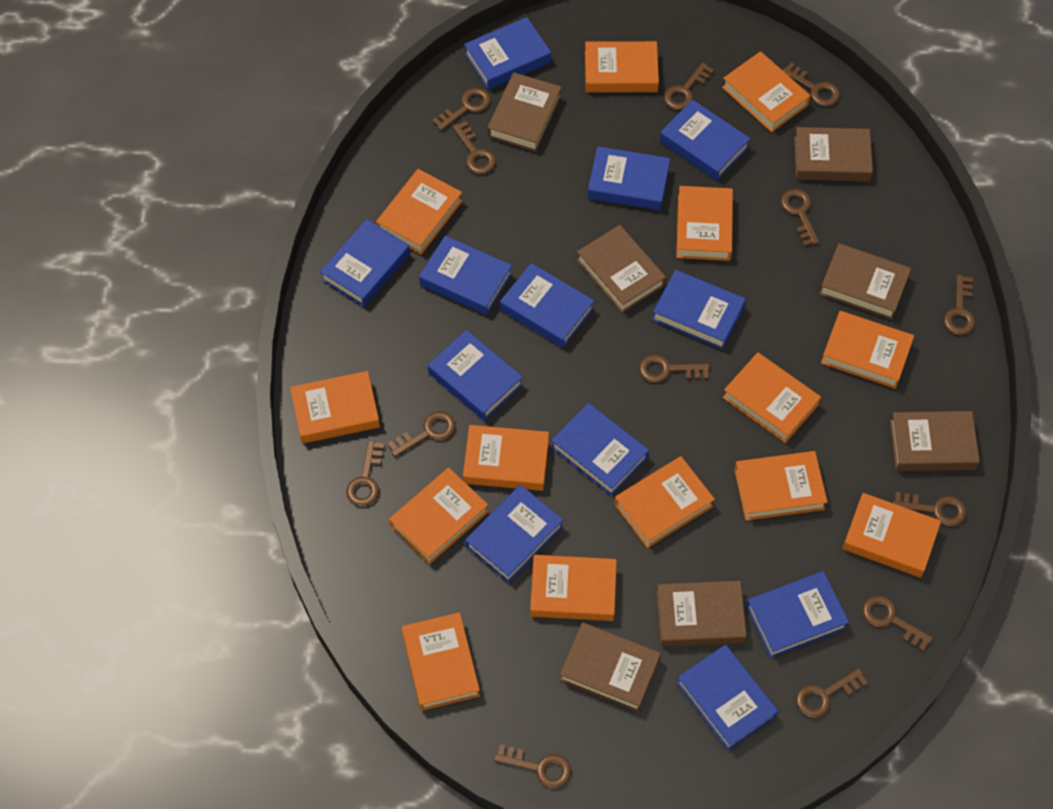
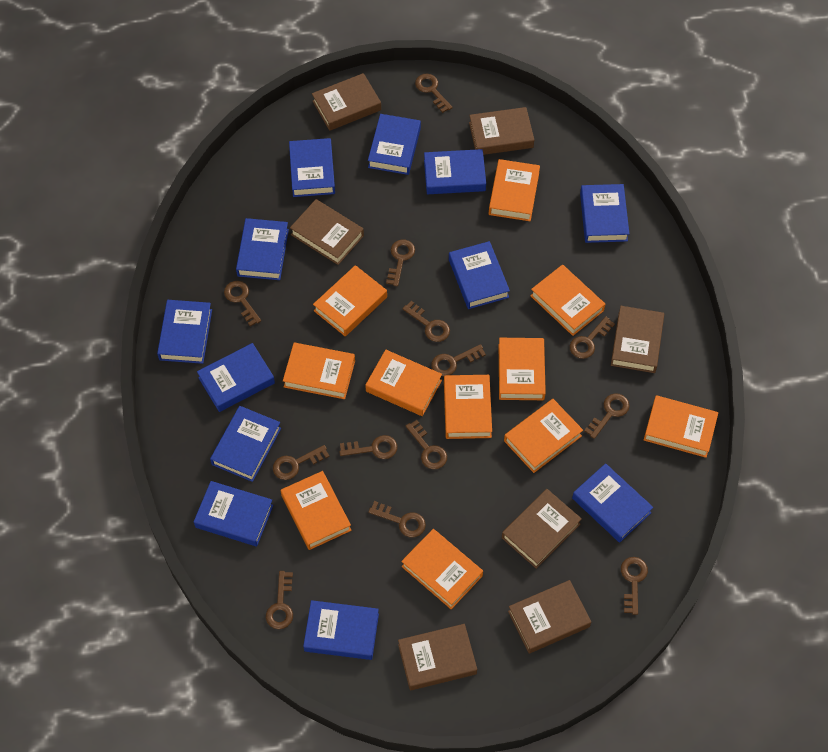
orange book: [290,371,380,444] [376,169,462,255] [389,468,488,564] [401,612,480,711] [463,425,549,491] [530,555,617,621] [585,41,659,93] [614,456,715,548] [676,186,733,261] [722,51,810,132] [723,352,821,443] [734,451,828,521] [821,311,914,389] [842,493,941,578] = 14 -> [281,471,351,550] [283,343,355,399] [313,265,387,336] [365,350,442,416] [401,529,483,609] [444,375,492,439] [489,159,540,221] [499,338,546,400] [504,399,583,473] [530,265,605,336] [644,395,718,458] = 11

